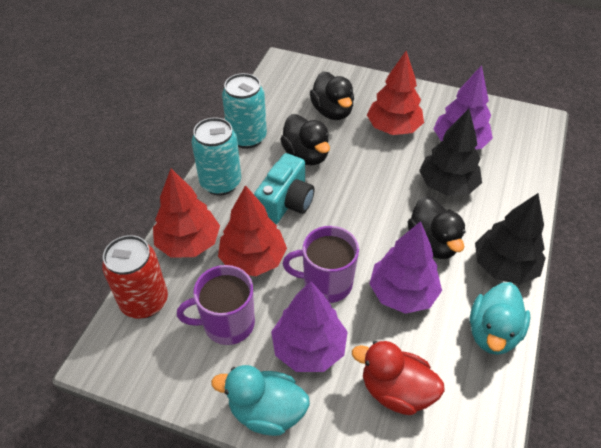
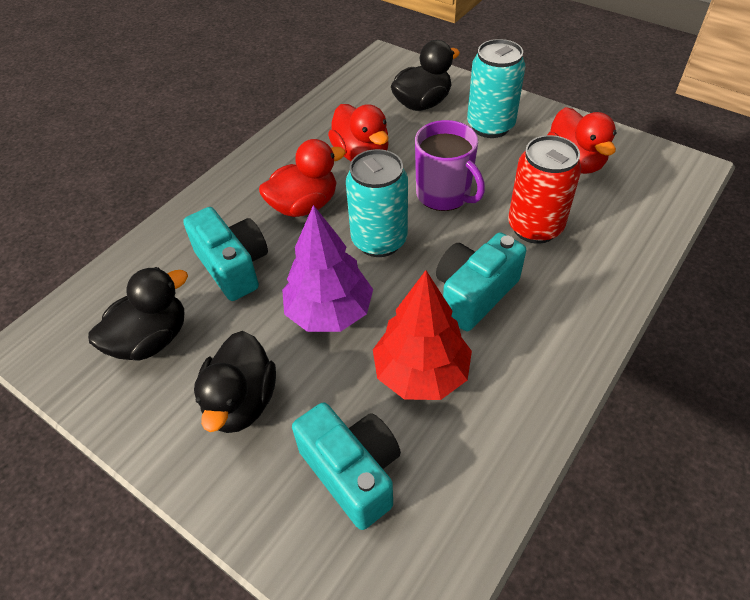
black tree: [419,109,482,196] [475,193,546,285] = 2 -> none = 0
purple mug: [177,265,255,345] [283,226,359,303] = 2 -> [415,120,485,211] = 1
purple tree: [271,281,348,372] [369,221,442,314] [434,65,493,149] = 3 -> [282,205,373,332] = 1
red duck: [352,341,445,415] = 1 -> [259,139,346,217] [328,104,389,161] [547,107,617,174] = 3
red tree: [153,169,220,258] [218,185,287,276] [367,51,424,135] = 3 -> [373,270,472,400] = 1
turquoise camera: [254,153,315,224] = 1 -> [183,207,268,301] [292,402,401,530] [436,232,526,331] = 3
turquoise duck: [211,365,310,436] [470,282,530,355] = 2 -> none = 0

